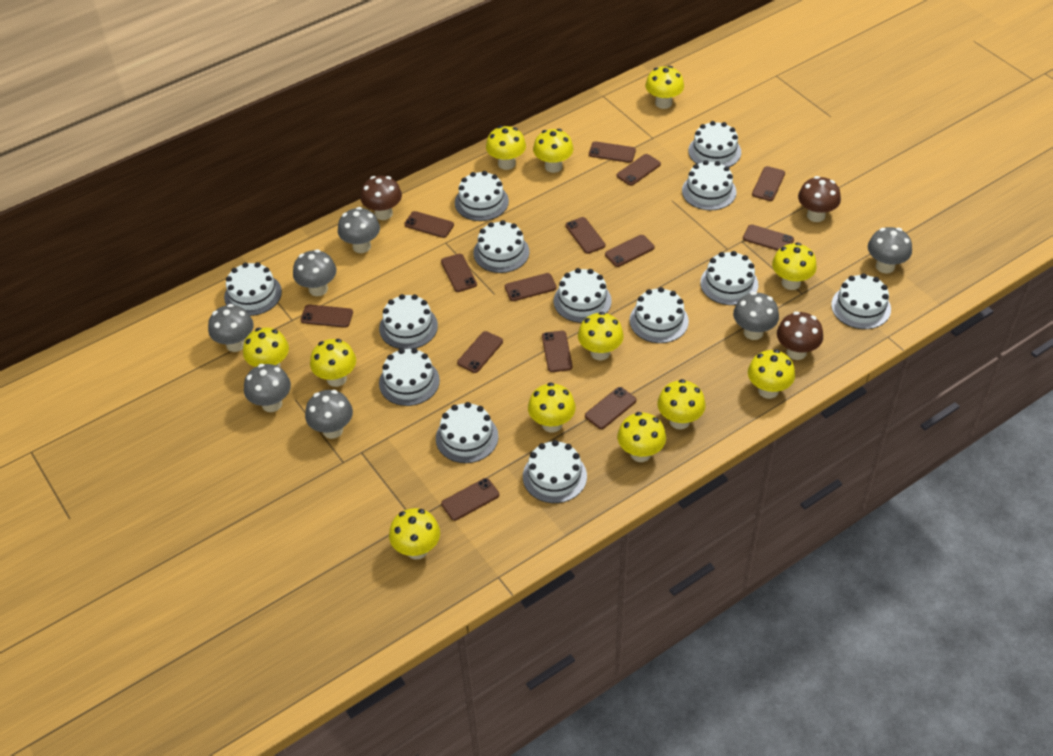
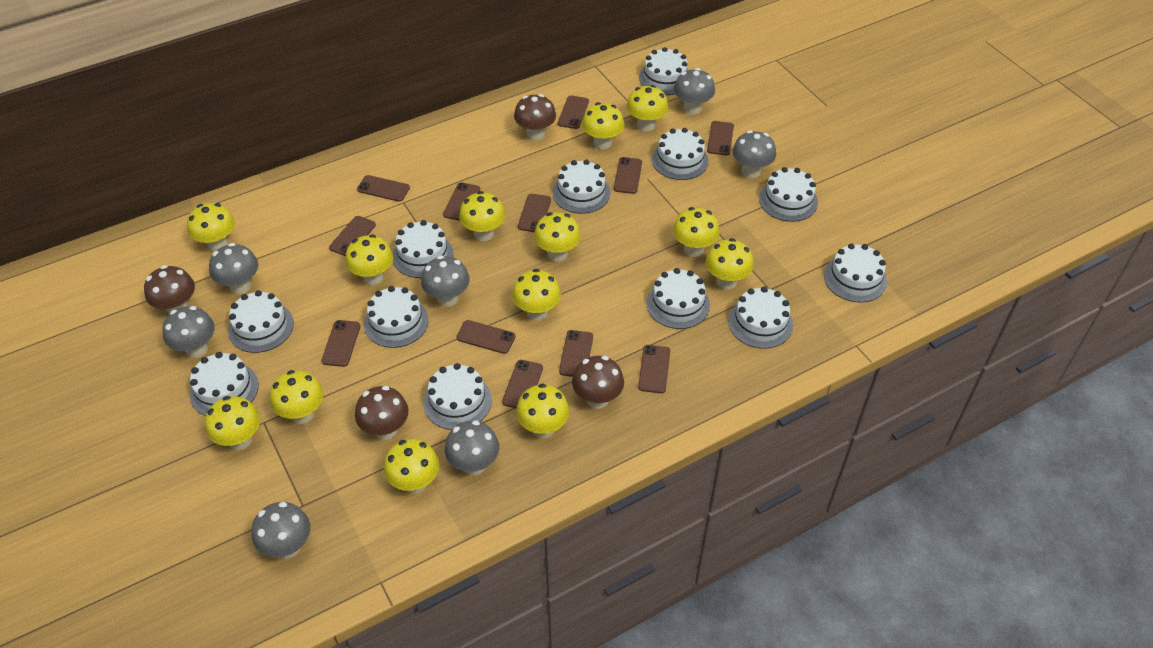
brown mushroom: [360,176,402,220] [777,311,823,360] [798,176,841,222] = 3 -> [144,265,195,314] [355,386,409,440] [514,94,556,141] [572,356,624,409] = 4
brown phone: [301,304,353,328] [404,211,454,238] [441,254,477,292] [441,478,499,521] [457,331,503,373] [505,273,557,301] [542,331,573,372] [566,217,605,254] [585,387,636,429] [589,141,636,163] [605,235,654,267] [617,154,661,186] [743,224,794,251] [752,166,785,201] = 14 -> [322,320,360,367] [329,216,376,256] [357,175,410,202] [443,182,480,221] [456,320,515,354] [502,360,543,408] [518,194,551,232] [558,96,589,129] [559,330,593,377] [614,157,642,194] [638,345,670,393] [707,121,734,155] = 12
white cake: [224,262,282,316] [379,294,438,349] [379,348,440,406] [436,402,499,463] [455,171,509,221] [473,220,529,273] [523,440,587,503] [554,268,612,323] [630,287,689,343] [682,160,737,210] [688,121,741,167] [700,251,758,305] [831,273,891,329] = 13 -> [189,352,259,416] [228,290,294,353] [364,286,429,348] [393,220,453,278] [423,363,492,430] [553,160,611,214] [639,47,688,95] [646,268,710,329] [652,128,708,180] [728,287,793,349] [759,167,818,222] [824,244,887,303] = 12
yellow mushroom: [243,327,289,368] [310,339,356,387] [389,508,440,560] [486,126,526,170] [528,382,576,433] [533,129,573,173] [578,312,624,360] [617,412,666,462] [645,66,684,109] [657,379,706,429] [748,349,795,399] [772,243,817,290] = 12 -> [187,203,235,252] [205,396,260,450] [270,370,323,424] [345,234,393,285] [384,439,439,494] [459,191,505,241] [512,269,561,321] [516,384,569,438] [534,212,581,262] [582,102,624,149] [626,85,668,131] [673,207,719,257] [706,238,754,289] = 13

